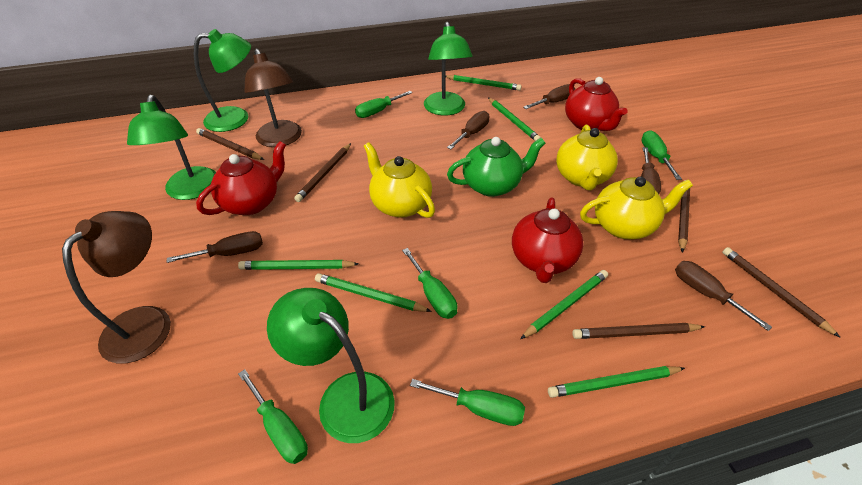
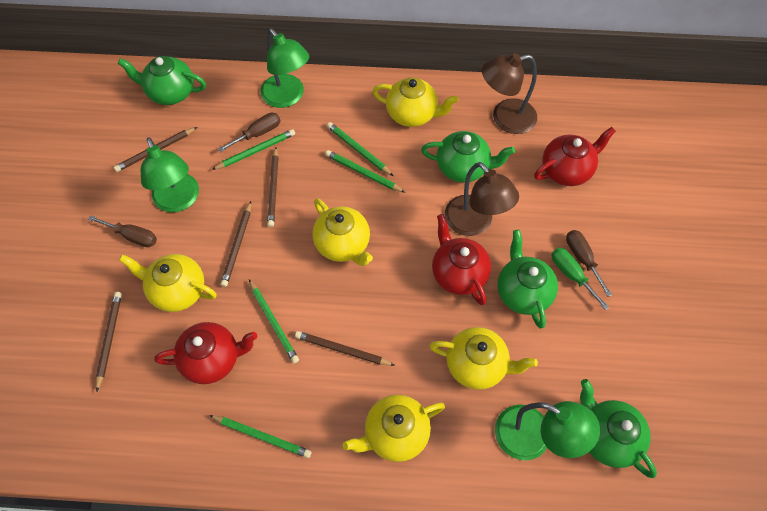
brown screwdriver: [167,231,263,263] [447,111,490,149] [523,84,575,109] [641,147,661,194] [675,261,772,331] = 5 -> [88,215,157,247] [218,113,281,152] [566,230,612,297] = 3
green lamp: [127,95,216,200] [194,29,251,132] [267,288,395,443] [424,22,473,116] = 4 -> [141,137,199,212] [260,29,309,108] [495,401,600,461] = 3
green pencil: [238,260,359,270] [315,273,432,312] [446,75,522,91] [488,98,541,141] [520,270,608,339] [548,366,685,398] = 6 -> [209,415,311,458] [212,129,295,170] [249,280,299,363] [325,150,406,193] [327,122,393,176] = 5
green screwdriver: [238,369,308,464] [355,91,412,118] [402,248,458,319] [410,379,525,426] [641,130,682,180] = 5 -> [551,248,609,310] = 1
green teapot: [447,137,545,197] = 1 -> [118,56,206,105] [421,131,515,183] [497,230,558,329] [580,379,657,478] = 4
yellow teapot: [364,142,435,218] [556,125,618,190] [580,176,693,239] = 3 -> [119,254,217,312] [312,198,373,266] [343,395,445,462] [372,77,458,127] [429,327,538,390] = 5

